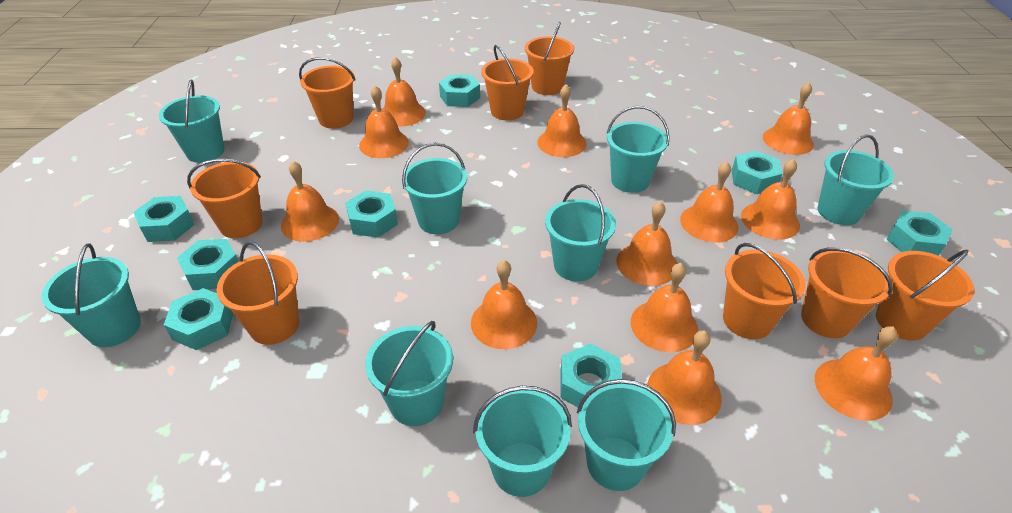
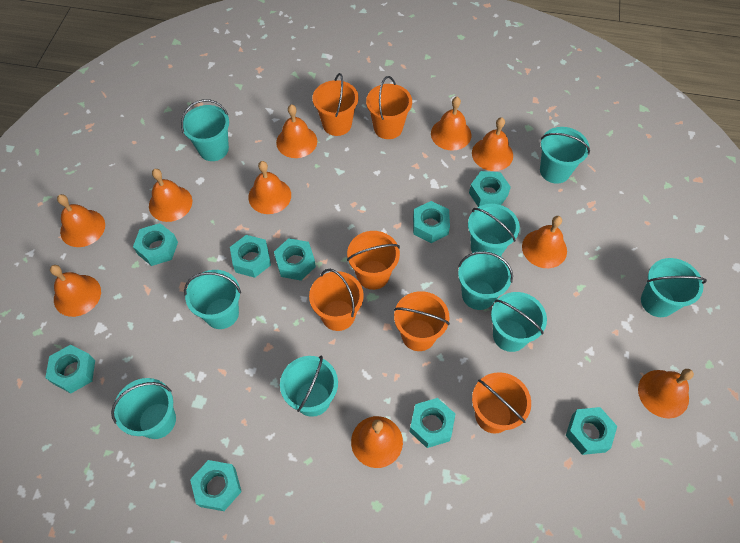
orange bell: [281,161,339,242] [359,86,409,158] [383,57,426,127] [471,260,537,349] [537,84,587,157] [617,201,677,286] [631,263,698,352] [647,330,722,425] [680,162,739,242] [741,159,800,240] [763,82,814,155] [815,326,897,421] = 12 -> [50,265,101,317] [57,194,105,247] [149,169,192,222] [248,161,291,214] [276,104,317,158] [351,416,403,468] [431,97,471,151] [472,117,513,171] [522,216,567,268] [638,369,694,419] = 10
orange bucket: [187,159,263,238] [216,241,299,345] [299,57,356,129] [481,45,534,120] [525,22,574,95] [723,243,806,339] [801,247,893,338] [876,250,975,340] = 8 -> [309,269,364,331] [312,73,359,136] [347,231,400,290] [366,76,412,139] [394,291,450,351] [472,372,531,433] = 6
turquoise nut: [133,196,195,242] [164,288,233,350] [177,239,239,290] [345,191,398,238] [439,74,480,107] [561,344,622,407] [732,151,783,194] [886,211,953,256] = 8 -> [45,345,95,393] [133,223,178,266] [190,460,242,511] [230,235,271,278] [274,238,316,281] [409,398,455,448] [413,201,450,243] [469,171,511,207] [566,407,617,455] = 9

